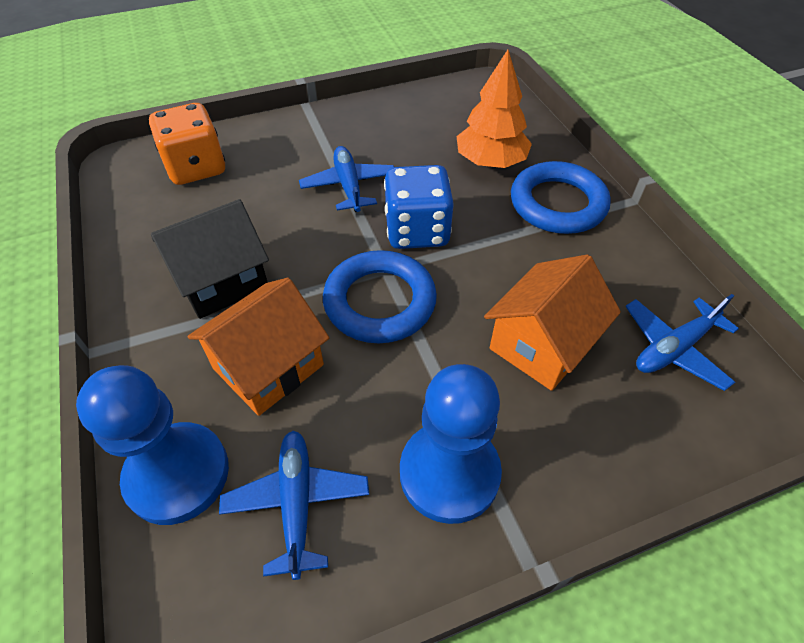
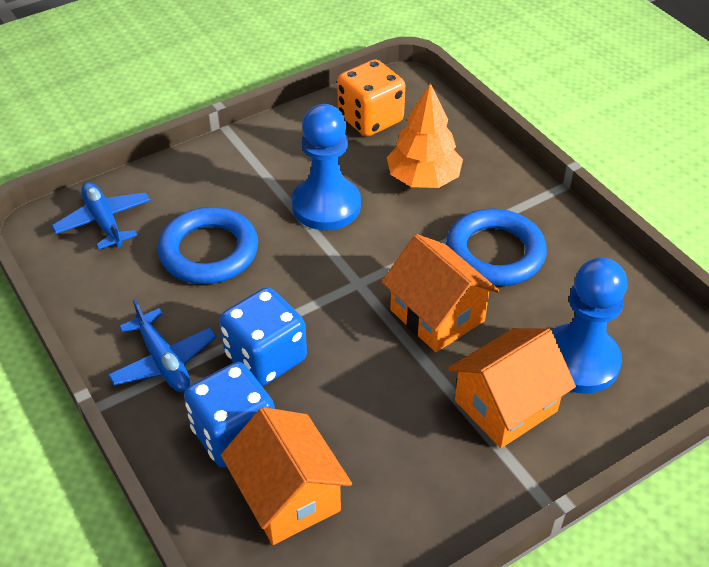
black house: [151,199,269,319] = 1 -> none = 0
blue dice: [384,165,454,249] = 1 -> [184,362,275,468] [219,287,307,386] = 2
blue plane: [219,431,369,580] [299,146,394,212] [625,294,739,391] = 3 -> [52,182,151,249] [108,299,217,392] = 2
orange house: [187,277,329,416] [484,254,621,391] = 2 -> [221,407,352,545] [381,234,499,352] [448,328,576,448] = 3

